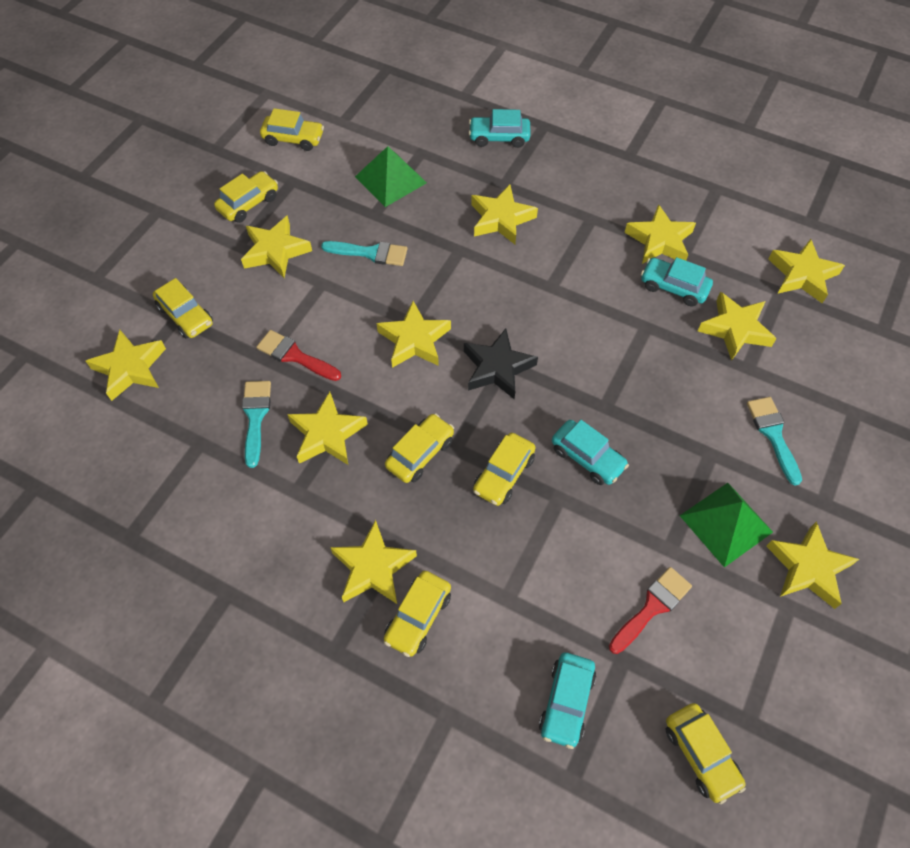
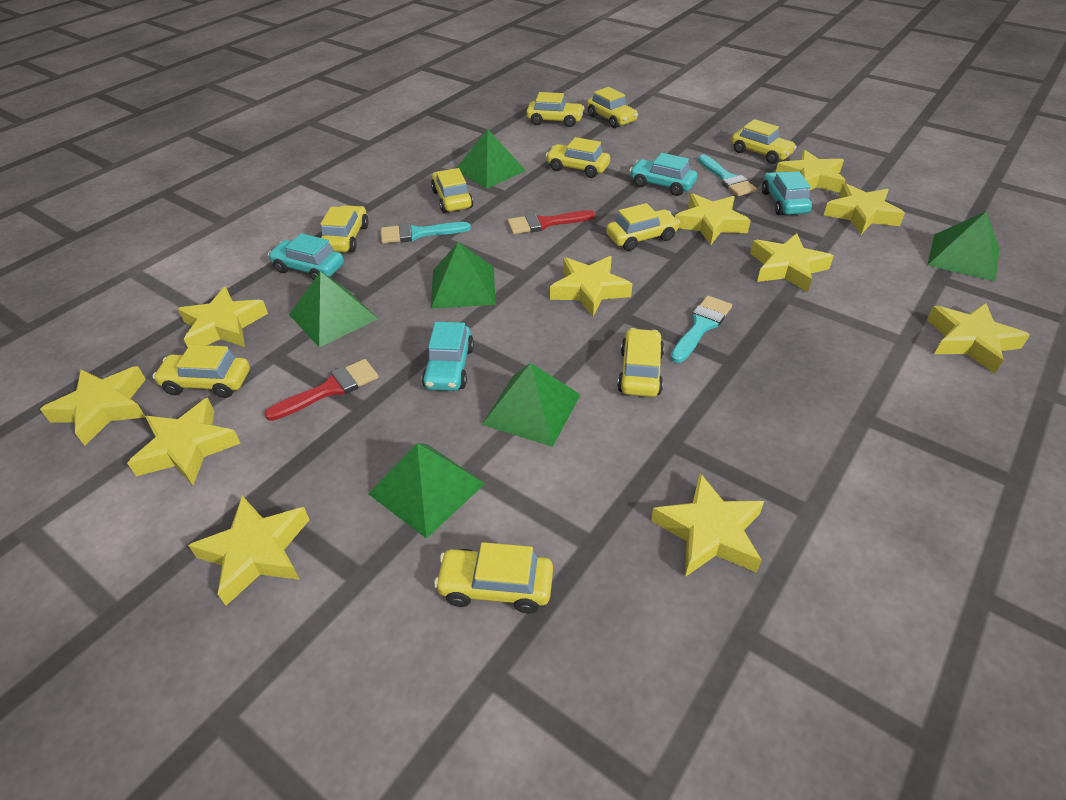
black star: [464,329,538,399] = 1 -> none = 0
green pyramid: [355,146,427,207] [680,483,773,567] = 2 -> [289,271,378,347] [368,443,486,539] [431,242,496,309] [457,129,526,189] [482,363,580,447] [927,211,999,282] = 6
yellow car: [153,278,213,339] [214,171,278,223] [260,108,324,151] [384,571,451,657] [385,413,454,483] [473,433,535,506] [665,703,746,804] = 7 -> [153,345,250,398] [320,205,369,252] [431,168,473,213] [434,542,553,613] [526,92,584,127] [545,137,610,178] [587,87,638,128] [606,203,680,251] [617,328,664,397] [731,119,797,164] = 10
yellow star: [86,330,166,401] [241,215,312,278] [287,392,368,465] [330,520,417,604] [377,301,451,368] [471,185,538,244] [624,204,696,264] [698,292,777,361] [766,521,859,609] [768,239,845,303] = 10 -> [40,366,146,446] [127,398,241,486] [178,286,268,347] [188,496,309,606] [550,256,632,316] [651,473,764,577] [675,193,751,245] [750,233,834,292] [776,150,846,193] [824,183,905,234] [927,303,1030,374] = 11

